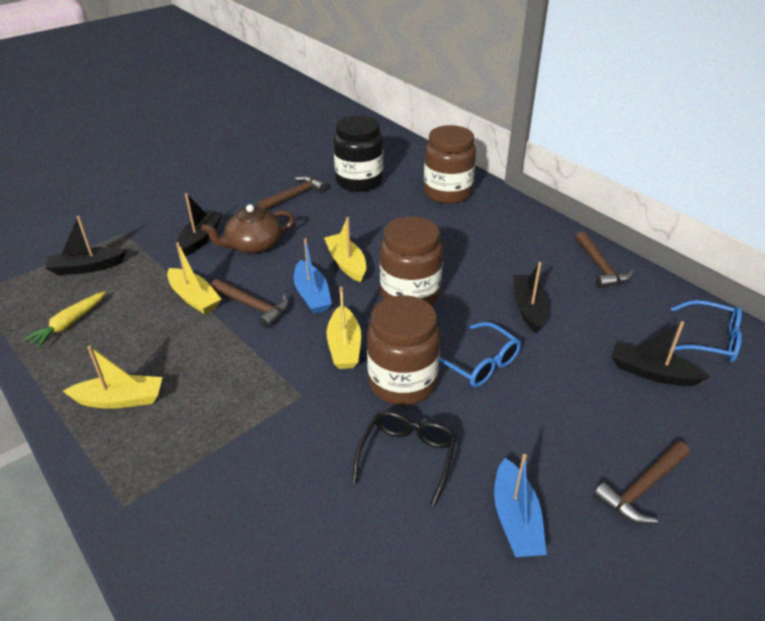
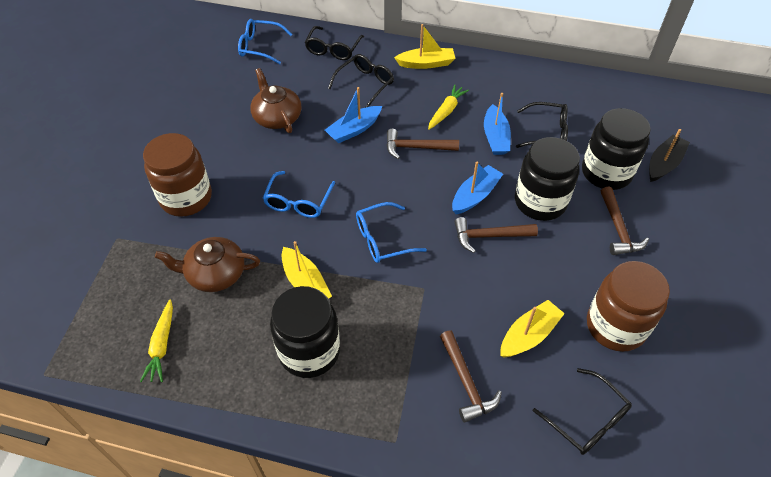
black boat: [45,216,127,276] [177,193,222,256] [514,262,549,333] [612,321,710,386] = 4 -> [649,129,690,182] = 1
black glasses: [352,411,457,506] = 1 -> [305,26,364,60] [328,54,394,108] [516,102,568,148] [533,368,632,455] = 4
black jar: [333,115,383,192] = 1 -> [270,286,340,378] [515,137,580,221] [582,108,651,190] = 3
blue boat: [294,238,332,314] [494,454,547,557] = 2 -> [325,87,382,143] [452,161,503,214] [484,93,511,155] = 3
blue glasses: [439,322,521,387] [668,300,742,362] = 2 -> [238,19,293,64] [263,171,335,218] [356,202,427,263] = 3
brown jar: [367,295,440,405] [380,216,443,306] [424,125,476,204] = 3 -> [143,133,212,217] [587,261,670,352] = 2
brown teapot: [201,204,295,254] = 1 -> [155,237,260,292] [250,68,302,133] = 2
yellow boat: [63,346,162,409] [167,242,221,314] [324,217,366,282] [327,287,361,369] = 4 -> [282,241,332,299] [394,24,456,69] [500,300,565,358] = 3
yellow carrot: [23,291,106,348] = 1 -> [140,299,173,382] [428,85,469,130] = 2

